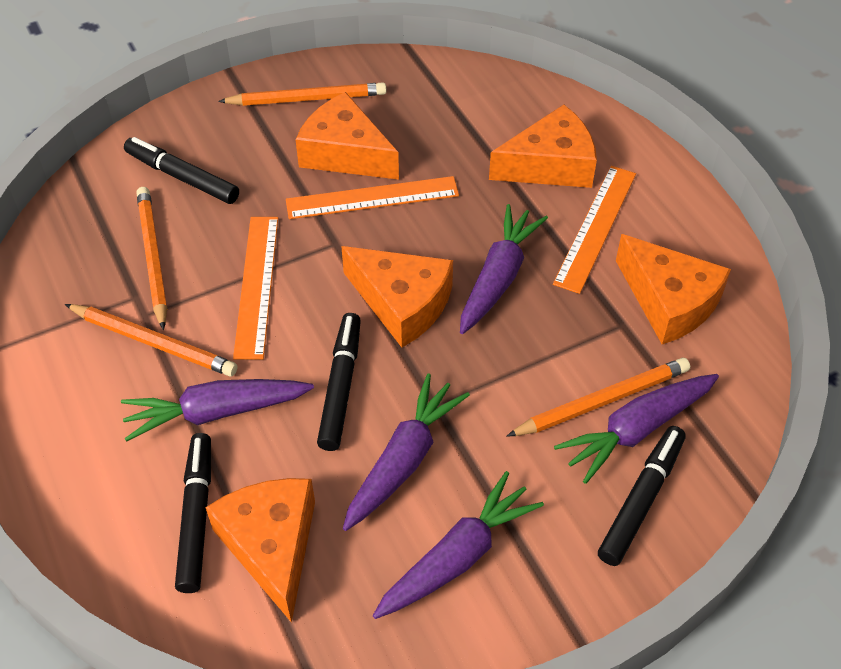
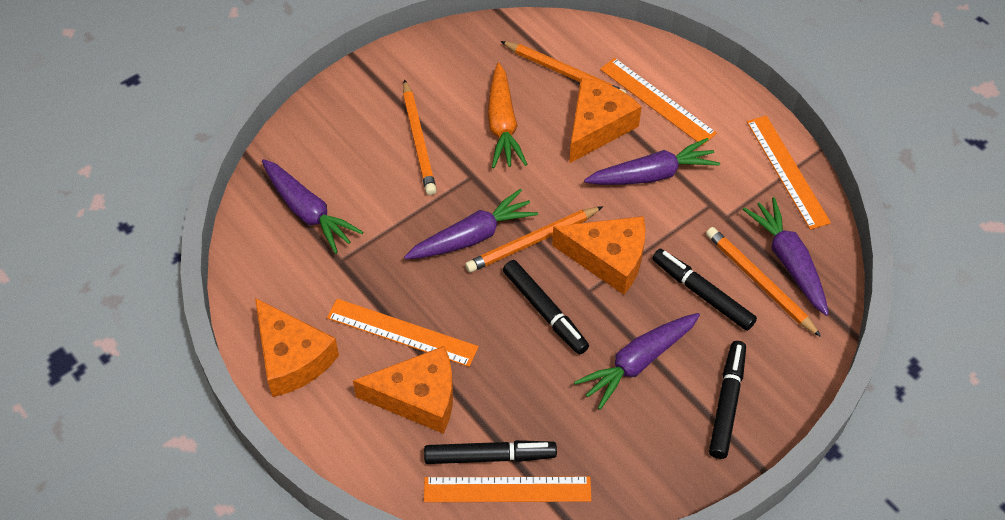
orange carrot: none = 0 -> [487,63,528,168] = 1
orange cheese: [205,478,315,623] [296,92,399,180] [341,246,453,347] [489,104,597,188] [616,234,731,344] = 5 -> [255,298,339,397] [353,346,453,434] [552,216,646,295] [569,77,642,164] = 4
orange ruler: [233,217,278,360] [286,176,459,219] [553,166,636,294] = 3 -> [327,299,479,367] [424,477,591,502] [600,58,717,146] [747,116,831,230] = 4

